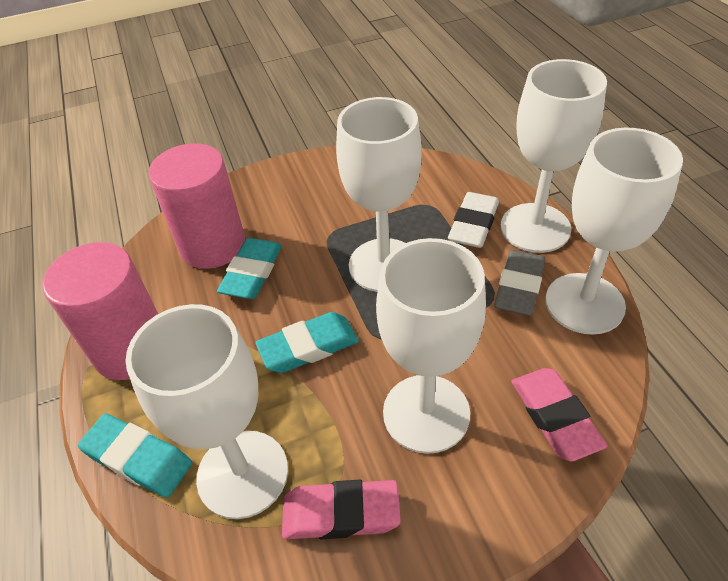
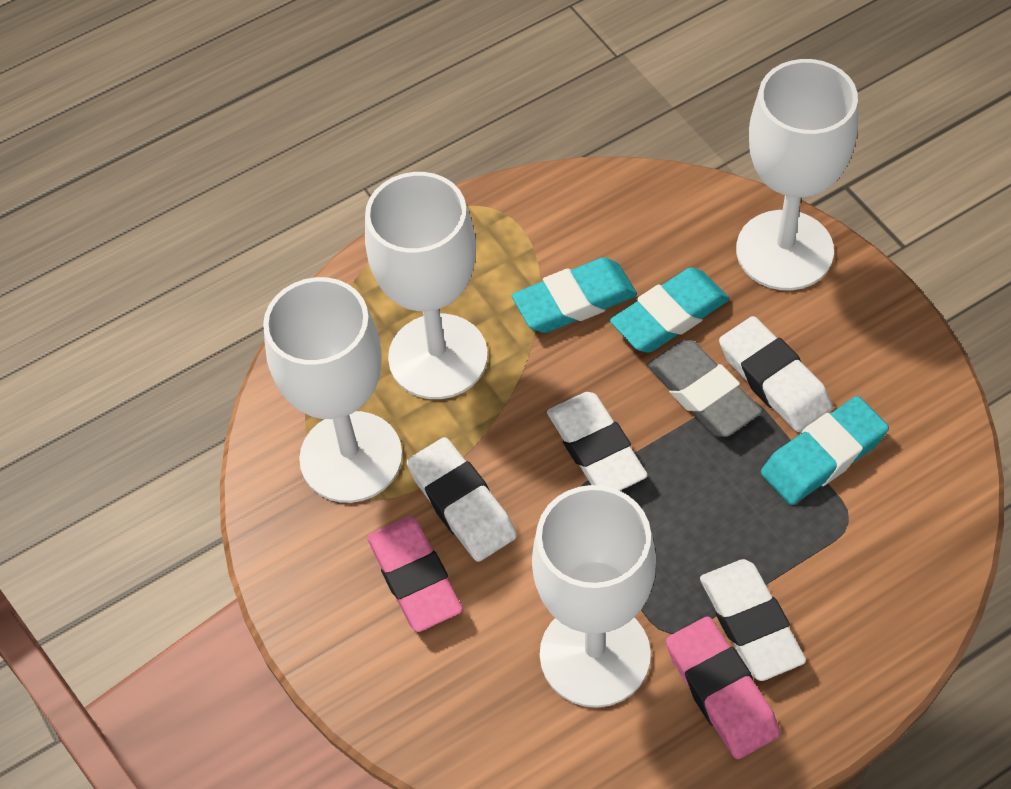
pink cylinder: [42,242,158,380] [148,143,245,269] = 2 -> none = 0
white eraser: [448,192,499,248] = 1 -> [407,437,517,562] [547,392,648,491] [700,559,806,681] [719,316,832,432] = 4
white goblet: [125,304,288,519] [336,97,422,292] [376,238,486,454] [501,59,607,253] [545,128,683,335] = 5 -> [263,277,402,503] [365,172,488,399] [532,485,656,708] [736,59,858,291] = 4

